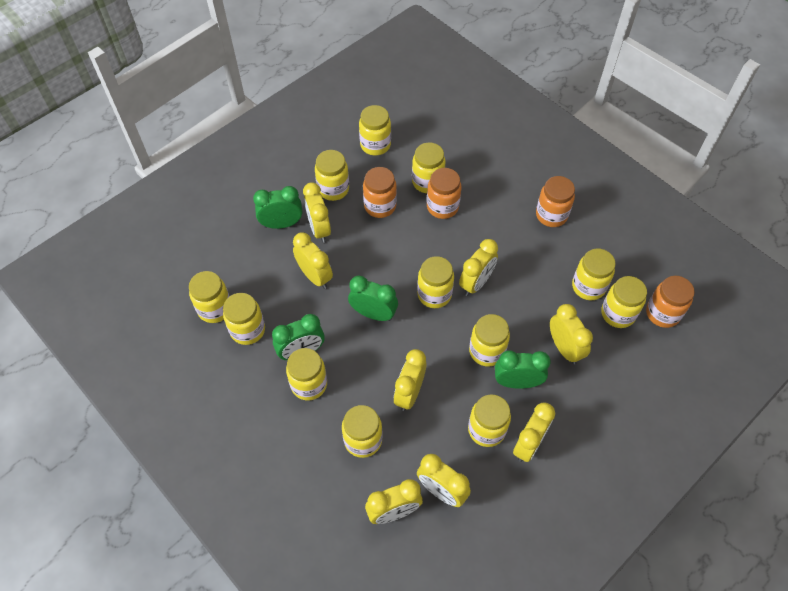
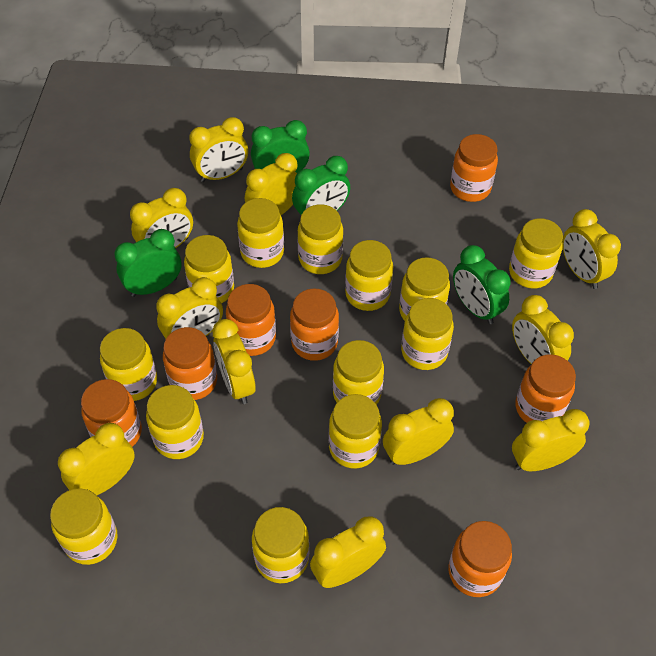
orange jar: [363,167,397,218] [427,168,462,219] [536,176,575,227] [646,276,695,328] = 4 -> [81,379,142,447] [163,327,217,400] [226,284,276,356] [290,288,339,361] [448,521,512,597] [450,134,498,202] [515,354,576,423] = 7
yellow clock: [293,232,333,289] [303,182,331,243] [365,479,423,524] [394,349,426,411] [417,454,471,507] [459,239,498,296] [513,402,555,462] [550,304,593,364] = 8 -> [58,423,135,496] [130,188,193,248] [156,277,223,339] [189,117,248,182] [212,319,256,404] [245,153,298,215] [310,516,386,588] [383,398,454,465] [512,295,574,365] [512,409,589,471] [562,209,621,289] = 11
yellow jar: [189,271,230,323] [223,293,265,345] [286,348,327,400] [315,150,349,201] [342,405,383,458] [359,105,391,156] [412,143,446,193] [417,256,454,308] [468,394,511,447] [469,314,510,366] [572,249,616,300] [601,276,647,328] = 12 -> [50,488,118,565] [100,328,157,401] [146,385,204,459] [184,235,234,303] [237,198,284,268] [252,507,310,583] [297,204,343,274] [329,394,382,469] [333,340,384,405] [345,240,393,311] [399,257,450,321] [401,298,454,370] [509,218,563,289] = 13

